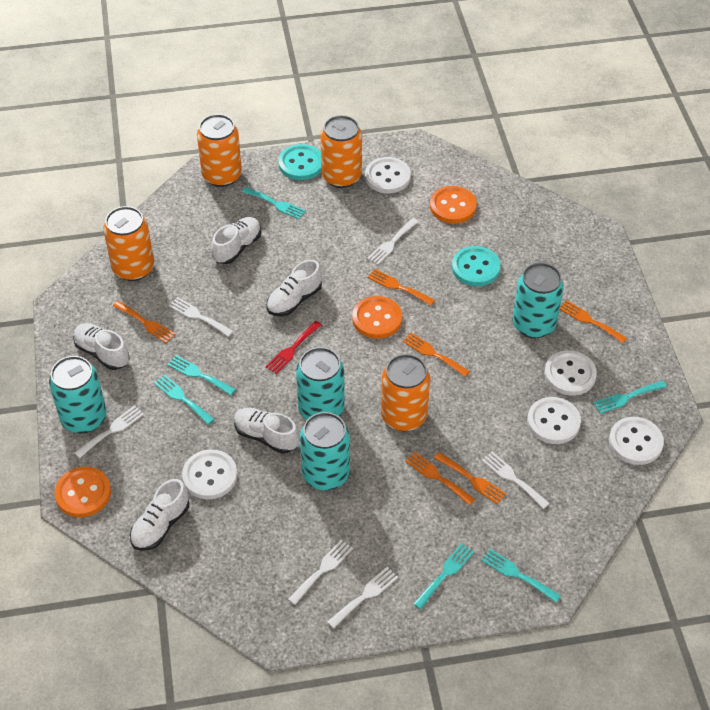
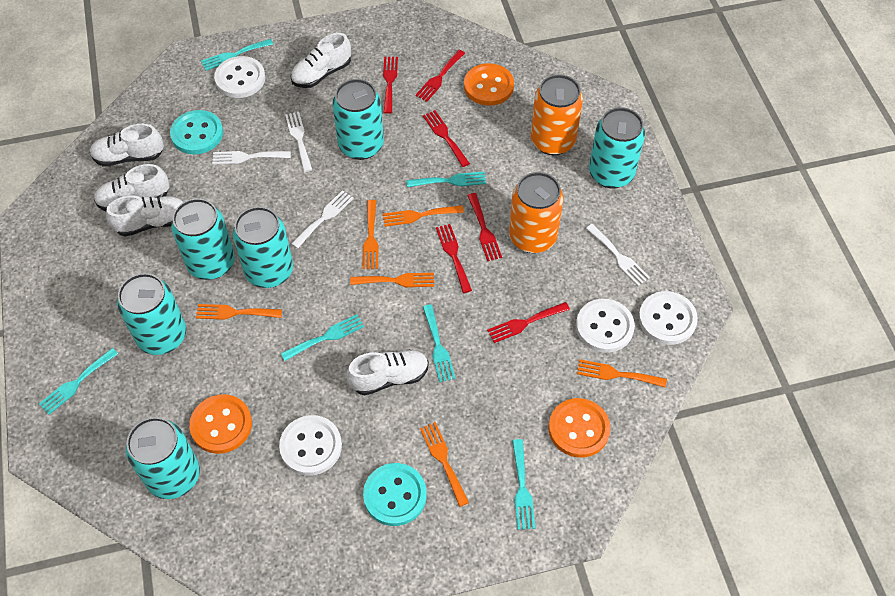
orange can: [103,206,154,281] [197,114,242,187] [321,115,362,188] [381,354,430,431] = 4 -> [509,172,563,253] [531,74,583,155] = 2
red fork: [265,321,322,374] = 1 -> [383,57,398,114] [415,50,465,102] [423,110,470,167] [436,224,472,293] [467,193,502,261] [487,302,570,343] = 6
turquoise can: [49,356,107,433] [296,347,344,420] [300,412,350,490] [512,263,564,338] = 4 -> [117,273,186,355] [126,417,200,499] [171,198,235,280] [233,207,293,288] [332,79,384,160] [589,107,645,188] = 6
white button: [182,449,237,499] [365,157,411,193] [527,397,581,444] [544,350,597,395] [609,417,664,465] = 5 -> [214,56,265,98] [279,415,342,476] [576,299,635,353] [638,291,698,345] = 4
white fork: [74,405,144,458] [169,297,233,337] [288,540,353,605] [327,567,398,628] [367,218,419,265] [482,452,550,509] = 6 -> [212,151,291,165] [285,112,312,172] [291,190,354,249] [586,224,650,286] = 4

